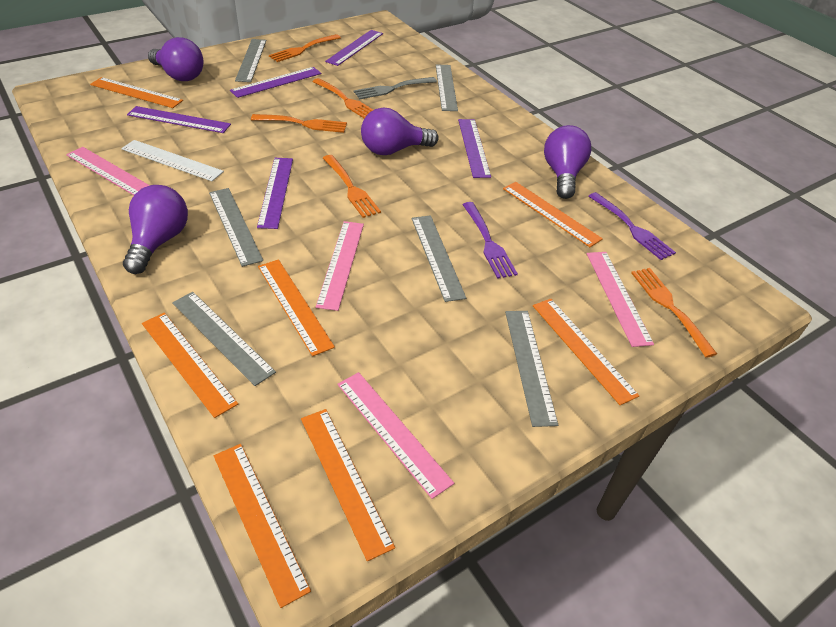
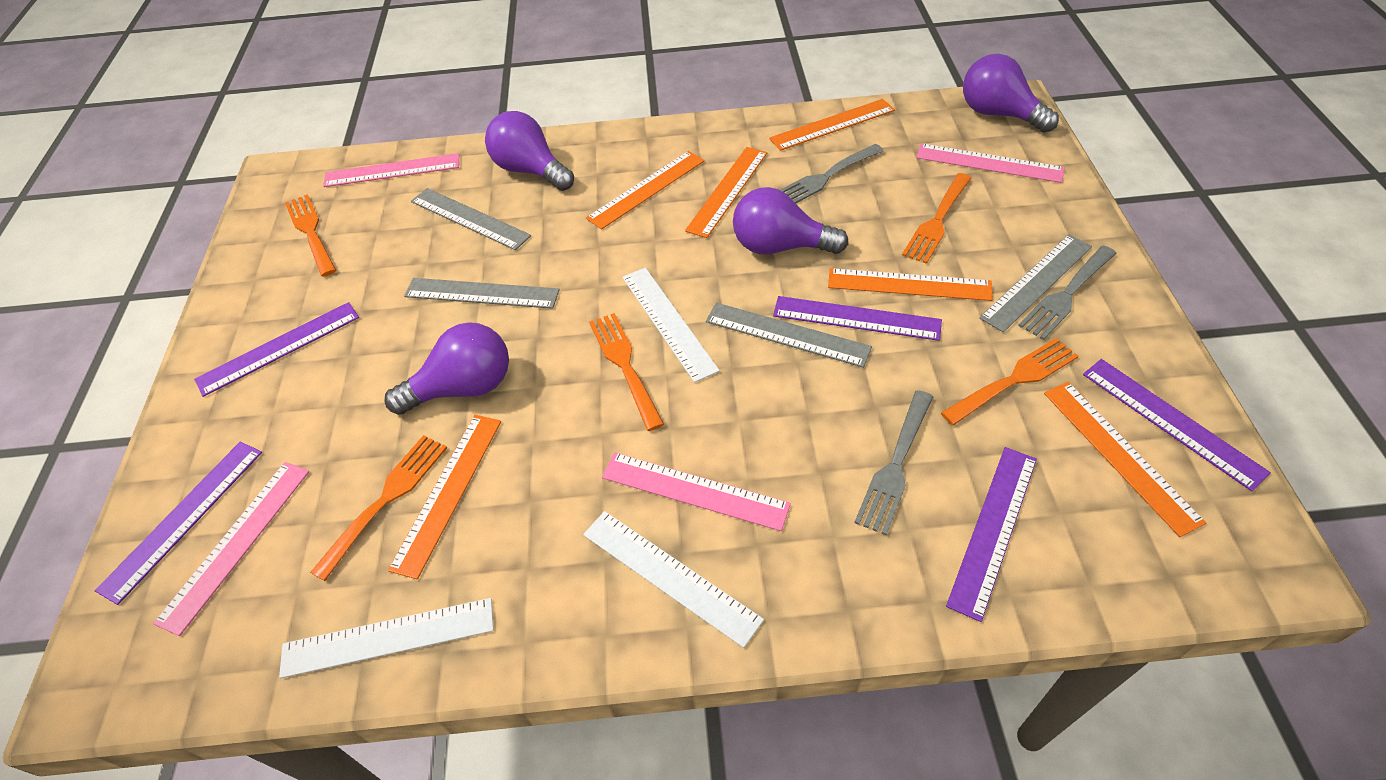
grey fork: [353,77,437,99] = 1 -> [780,144,884,203] [854,390,933,535] [1018,246,1117,340] = 3
grey ruler: [172,292,276,386] [209,188,263,267] [235,39,266,82] [412,215,466,302] [436,64,458,111] [505,311,558,427] = 6 -> [404,278,560,309] [411,188,531,250] [706,303,872,368] [979,234,1092,332] = 4
orange ruler: [90,77,183,108] [142,312,238,418] [214,444,311,608] [258,259,335,356] [301,409,395,561] [503,182,603,247] [533,299,640,405] = 7 -> [388,415,501,579] [586,151,705,229] [685,147,767,238] [769,99,895,151] [828,268,993,301] [1044,382,1206,537] = 6
purple fork: [462,202,518,279] [588,192,676,260] = 2 -> none = 0
white ruler: [121,140,224,181] = 1 -> [279,598,494,678] [583,511,764,648] [622,268,720,383] = 3

